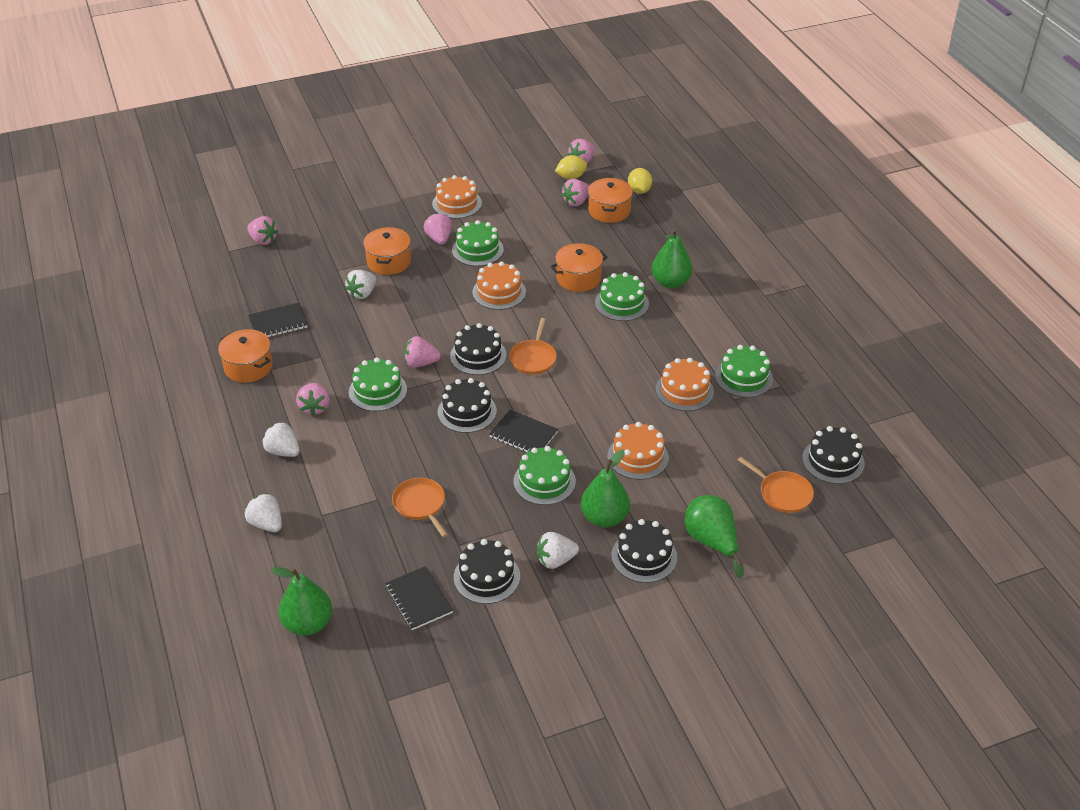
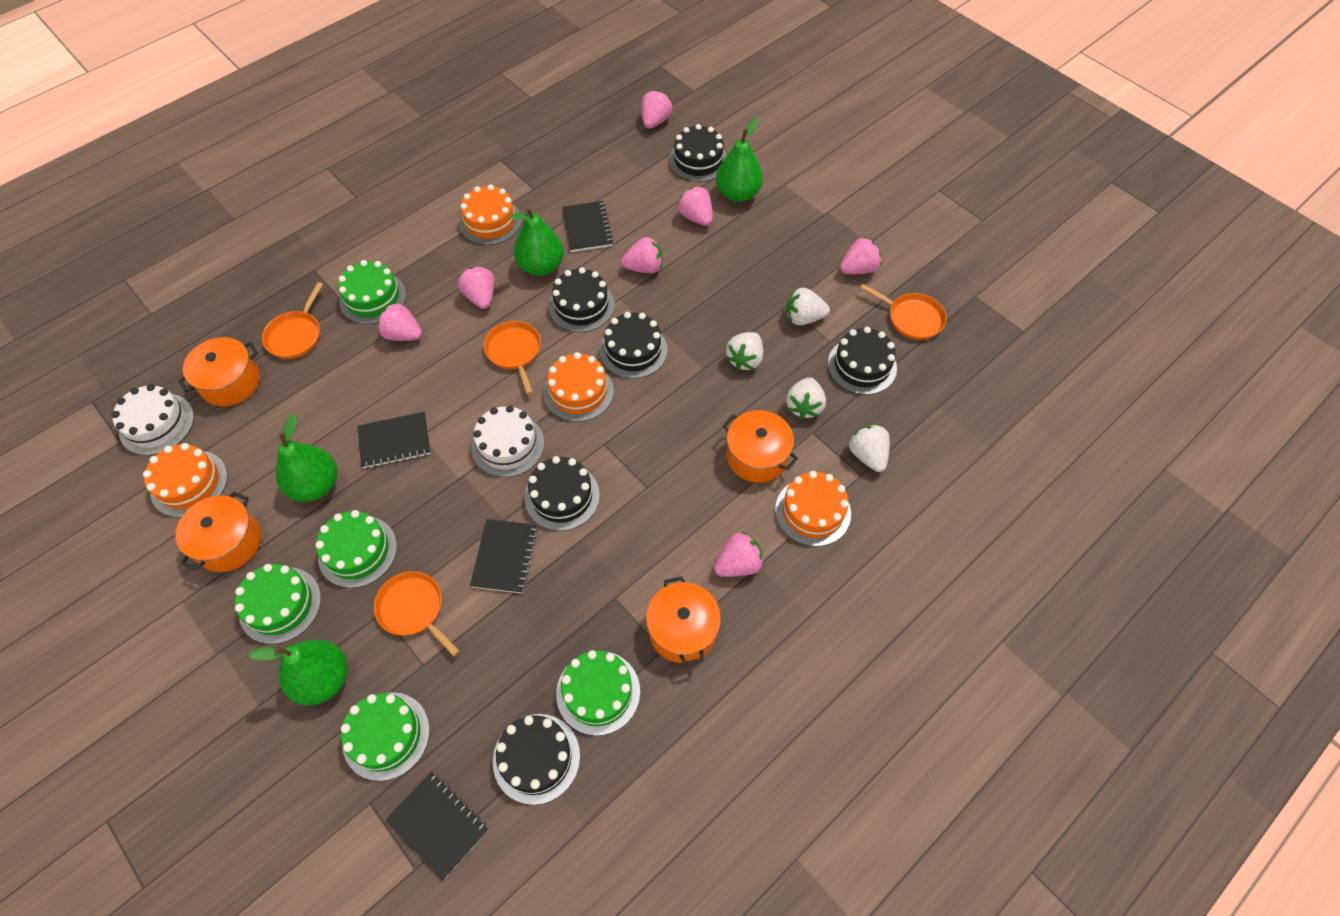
black cake: [438,378,497,433] [450,323,507,375] [454,539,520,604] [611,519,677,583] [802,426,865,484] = 5 -> [493,714,580,805] [525,456,600,531] [549,267,615,332] [599,312,668,379] [669,124,727,182] [828,327,897,395] = 6
black notebook: [248,303,307,337] [385,566,453,630] [489,410,558,452] = 3 -> [357,412,431,469] [386,771,488,880] [470,519,538,593] [562,201,613,252] = 4
orange pan: [392,478,448,537] [509,318,557,375] [738,457,814,513] = 3 -> [262,282,323,359] [374,571,460,656] [484,321,541,395] [860,284,947,340] = 4
pink strawberry: [247,216,278,245] [296,383,330,416] [404,336,441,368] [424,213,452,245] [561,179,589,206] [568,139,595,163] = 6 -> [377,302,422,341] [458,267,495,309] [621,237,662,273] [641,90,672,129] [677,186,713,226] [714,532,764,577] [840,237,881,274] = 7
white cake: none = 0 -> [111,384,194,455] [471,405,544,477] = 2
yellow lemon: [555,155,587,179] [628,168,652,194] = 2 -> none = 0

